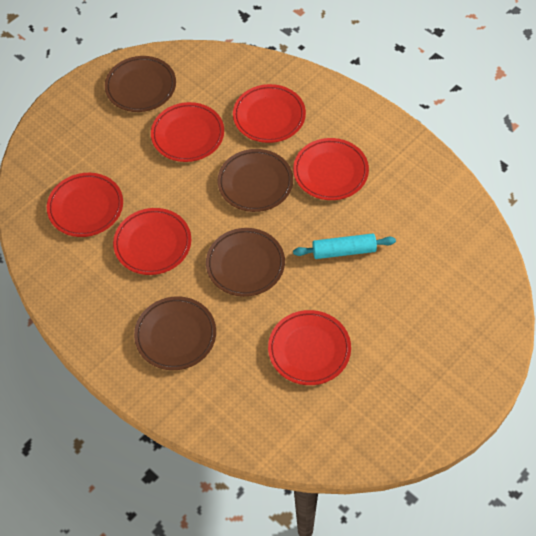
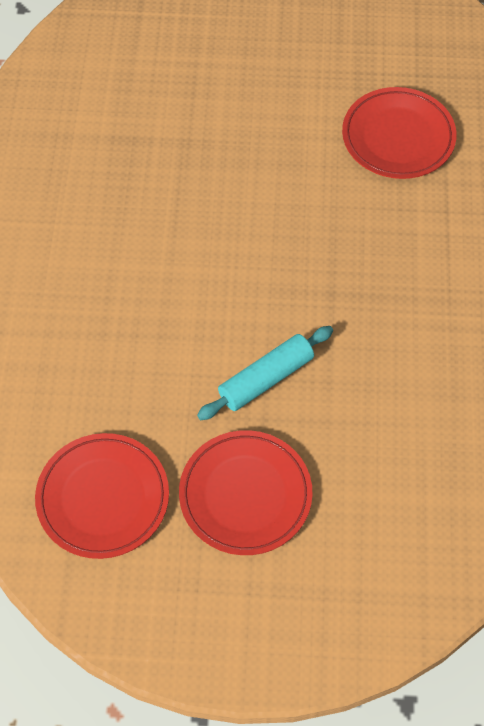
brown plate: [105,56,176,112] [134,296,216,370] [206,228,285,297] [218,149,293,212] = 4 -> none = 0
red plate: [47,173,123,237] [113,208,191,275] [151,102,224,162] [233,84,306,143] [268,310,351,385] [293,138,369,200] = 6 -> [35,433,169,559] [179,430,312,555] [342,87,457,179] = 3

